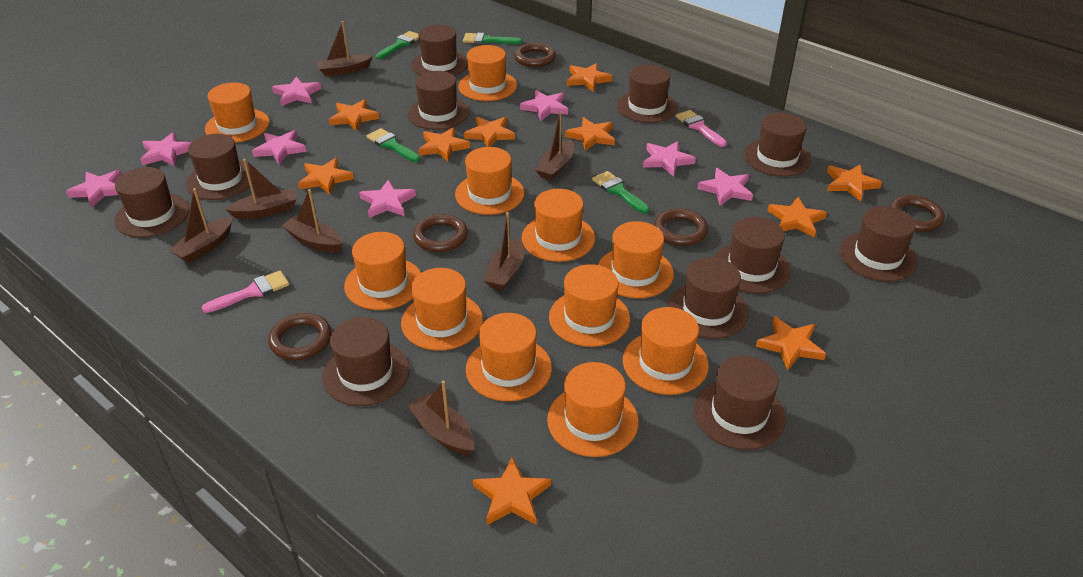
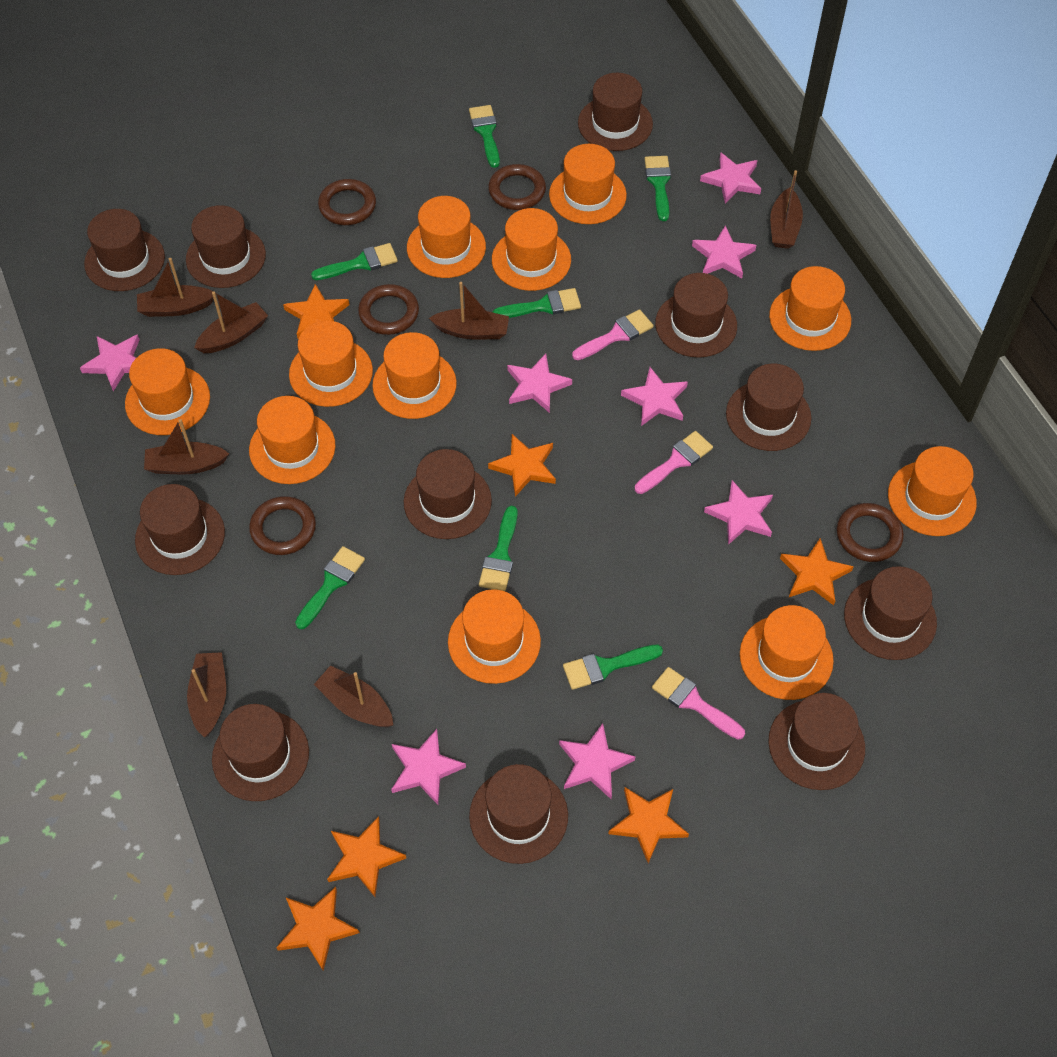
green brush: [366,128,420,162] [376,31,419,59] [463,33,522,44] [592,171,650,214] = 4 -> [295,546,365,629] [311,243,398,280] [469,105,500,168] [479,506,518,591] [493,288,581,318] [563,645,663,690] [645,156,671,221] = 7
orange star: [298,158,354,195] [329,99,380,131] [418,127,470,161] [464,117,515,147] [473,457,551,525] [565,117,615,151] [567,63,613,92] [756,316,826,370] [767,197,827,237] [827,164,882,201] = 10 -> [276,887,360,970] [283,284,350,339] [327,816,406,897] [488,434,556,497] [609,787,689,863] [780,538,854,605] = 6
pink brush: [202,271,289,313] [676,110,727,147] = 2 -> [572,309,654,360] [635,431,713,494] [652,667,745,740] = 3

